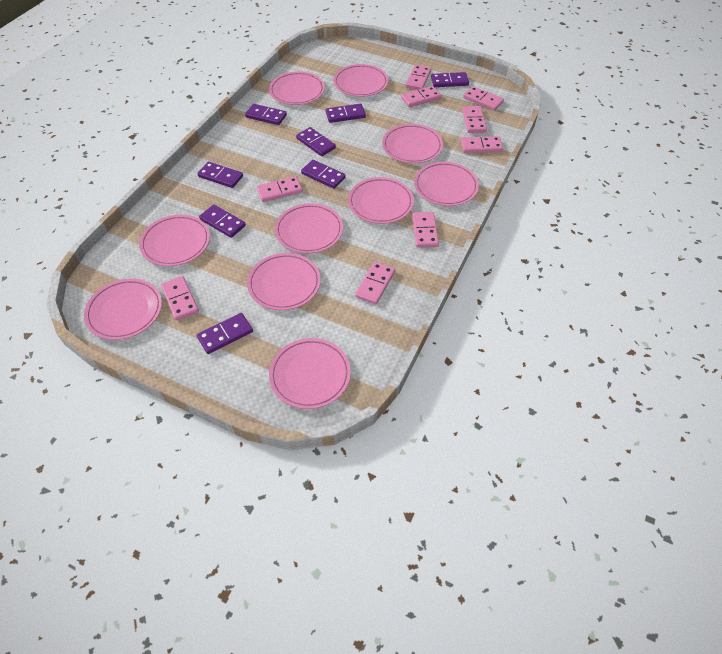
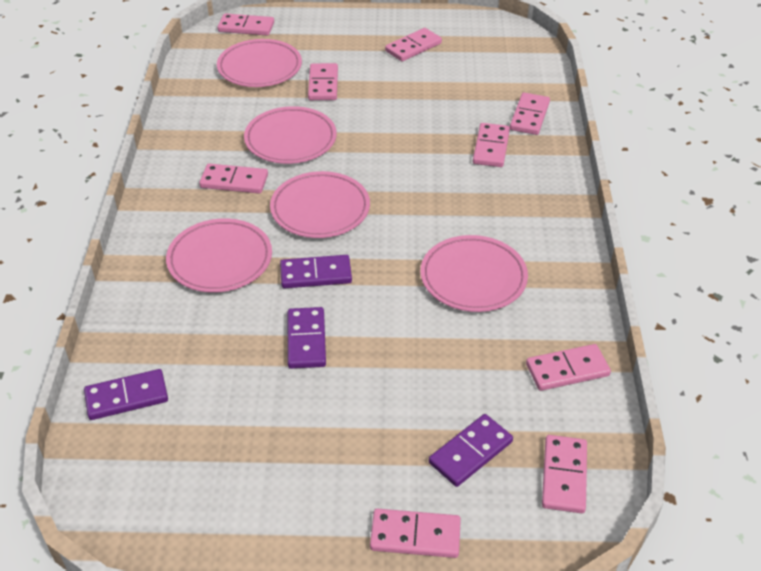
pink plate: [84,279,162,340] [139,215,210,266] [247,253,321,310] [269,71,325,105] [269,338,351,409] [275,203,343,254] [334,64,388,97] [348,177,414,224] [382,124,443,164] [414,162,479,206] = 10 -> [166,219,272,292] [217,39,302,87] [244,106,337,164] [270,171,370,238] [420,235,528,312] = 5
purple domino: [197,162,243,188] [197,313,253,354] [199,205,246,238] [245,104,287,125] [296,127,336,156] [301,160,346,189] [325,104,366,123] [431,72,469,87] = 8 -> [84,369,168,420] [280,255,352,288] [288,307,326,369] [429,414,513,487] = 4

